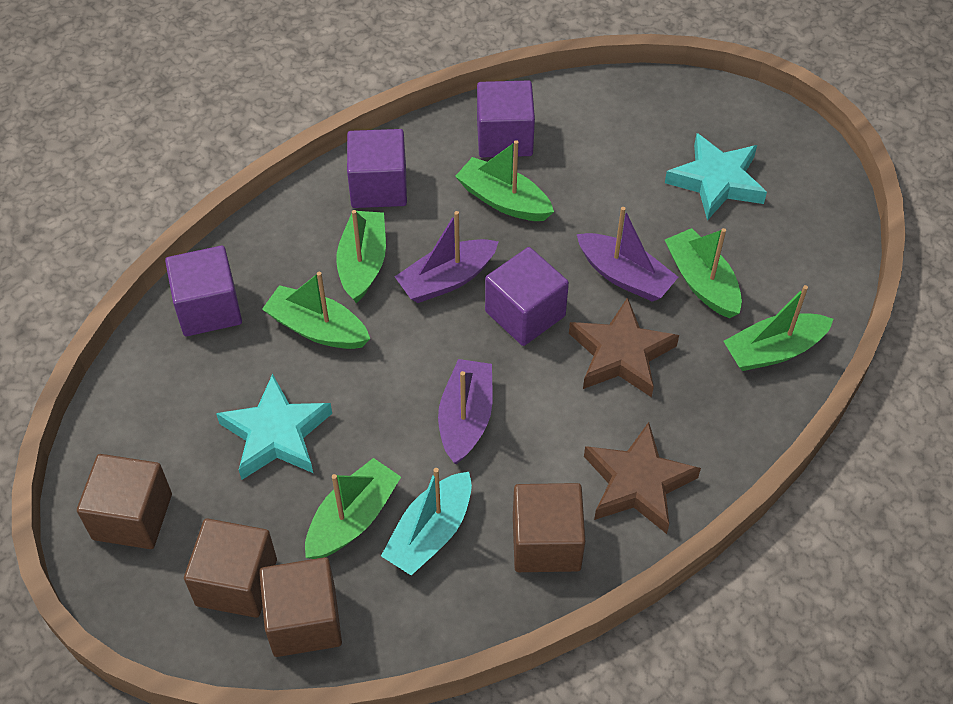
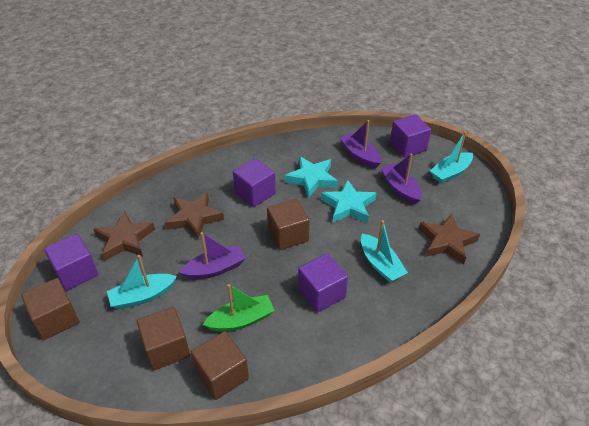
brown star: [569,297,679,397] [584,422,701,534] = 2 -> [93,211,155,261] [165,192,224,239] [419,214,480,265] = 3
green boat: [262,272,370,349] [305,458,401,559] [336,210,386,303] [455,140,554,221] [665,228,742,318] [724,285,834,371] = 6 -> [203,284,275,332] = 1
turquoise boat: [381,468,472,575] = 1 -> [107,255,177,309] [361,220,408,283] [430,132,473,184] = 3

